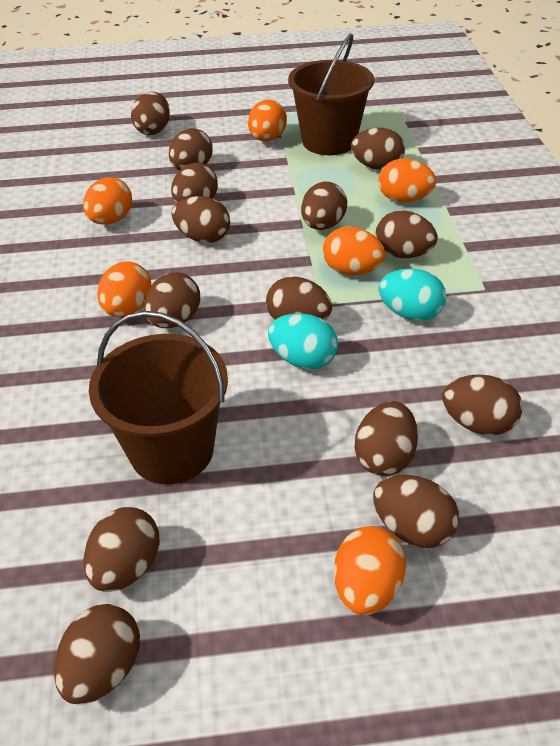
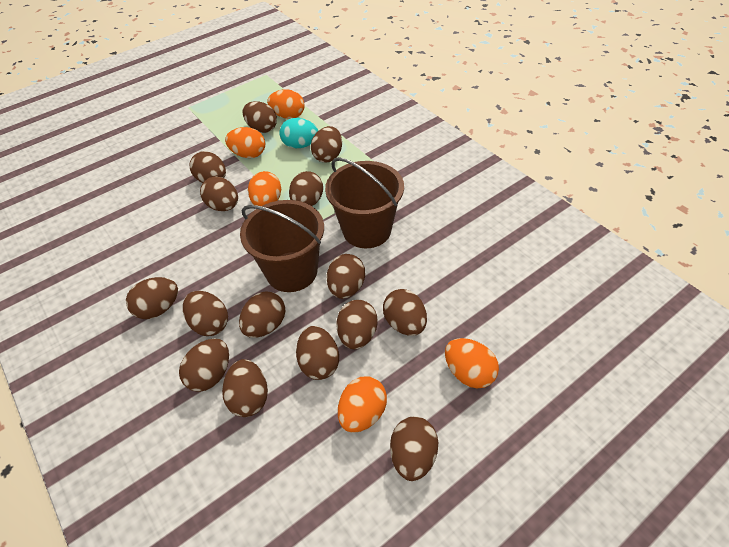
brown egg: [54,604,140,704] [84,507,160,592] [131,92,170,135] [144,272,200,328] [169,128,212,170] [171,163,218,203] [172,196,230,243] [266,276,332,321] [301,181,347,230] [351,128,405,170] [355,401,418,476] [373,475,459,548] [376,210,438,258] [442,375,523,435] = 14 -> [126,277,178,319] [179,338,229,392] [183,291,228,336] [189,151,226,183] [200,177,238,211] [222,359,268,417] [239,291,286,338] [243,101,277,133] [289,171,323,206] [296,326,339,380] [311,126,342,162] [327,254,365,299] [337,300,378,349] [383,289,427,336] [390,417,438,481] = 15
orange egg: [83,177,132,225] [97,262,151,317] [248,100,287,142] [323,226,385,275] [334,526,406,615] [379,158,436,203] = 6 -> [225,127,265,158] [248,171,281,206] [267,89,305,119] [338,376,387,433] [445,338,499,388] = 5
turquoise egg: [268,313,338,370] [378,268,446,321] = 2 -> [279,118,318,148] = 1

